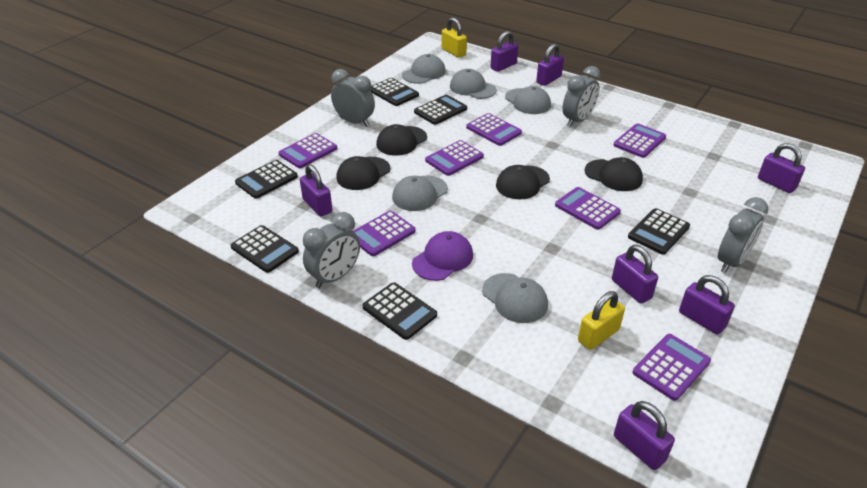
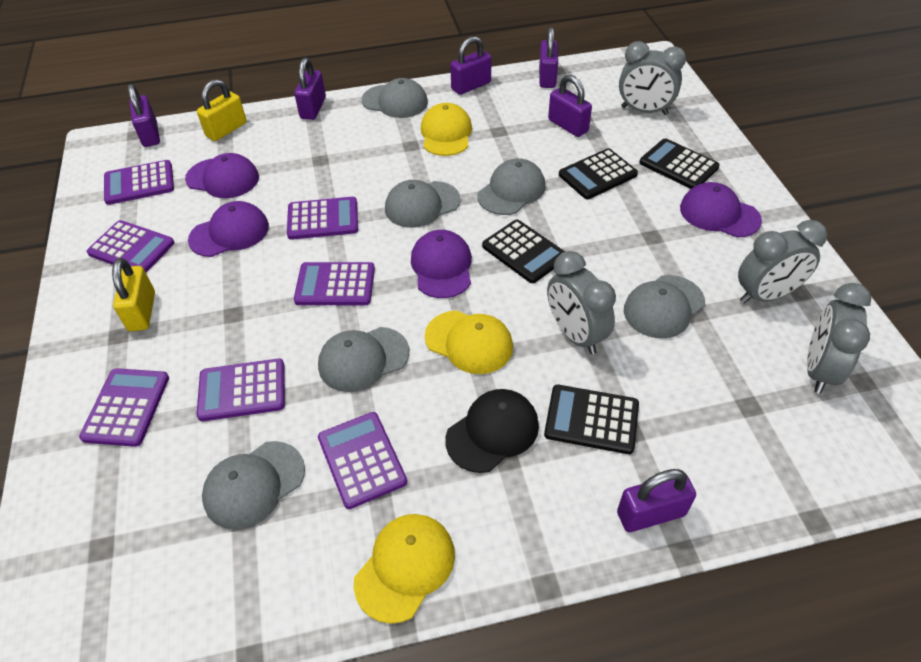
black calculator: [231,225,299,273] [235,160,298,199] [362,282,437,340] [370,78,419,106] [414,95,467,125] [628,208,690,255] = 6 -> [482,220,565,283] [544,385,639,454] [559,148,638,199] [640,138,720,189] = 4
black cap: [336,156,390,190] [376,124,427,156] [496,165,550,199] [585,157,643,191] = 4 -> [445,389,539,473] = 1
grey cap: [392,176,448,211] [402,54,446,84] [450,69,497,99] [482,273,548,323] [505,86,551,114] = 5 -> [202,441,305,530] [318,327,409,392] [362,78,428,118] [385,180,460,228] [477,158,546,215] [624,275,705,339] = 6
purple cap: [412,231,473,281] = 1 -> [185,153,259,198] [188,201,269,257] [411,230,472,298] [680,182,762,238] = 4
purple padlock: [300,164,332,217] [491,31,518,72] [536,44,564,86] [612,245,658,304] [614,401,675,470] [679,275,735,334] [758,143,805,193] = 7 -> [128,84,160,147] [294,58,326,120] [450,36,491,95] [539,27,558,88] [548,75,592,137] [617,469,696,532] = 6
yellow cap: none = 0 -> [354,514,455,624] [421,103,472,156] [425,310,513,374] = 3

